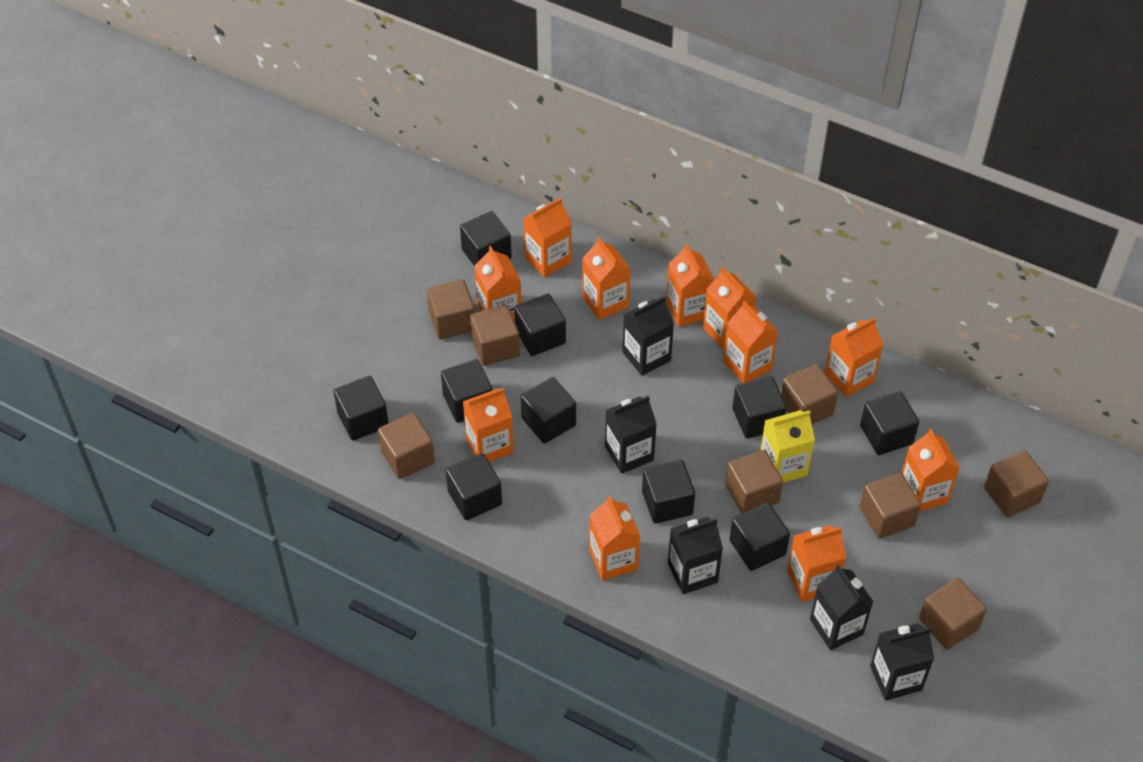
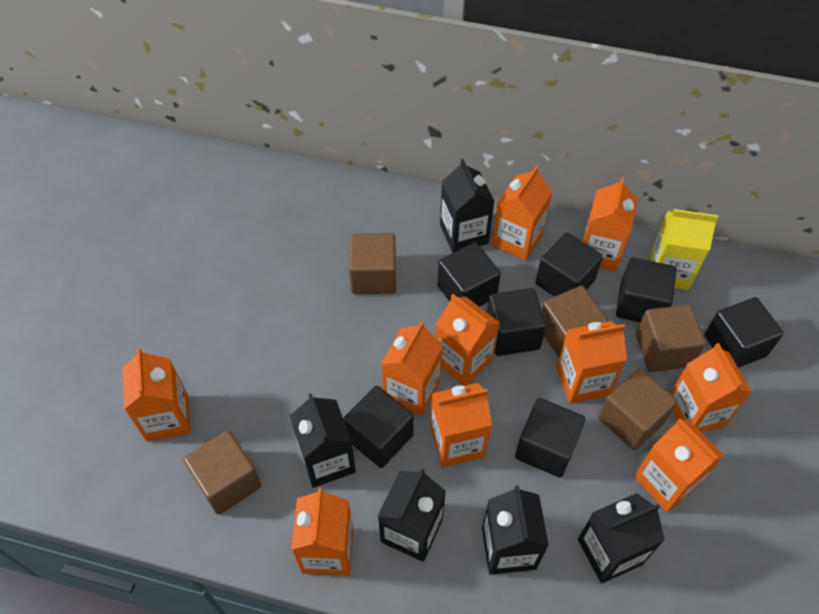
black cube: [334,376,389,441] [441,359,493,423] [446,453,502,520] [460,211,512,266] [514,294,566,356] [521,377,576,444] [642,460,695,524] [730,502,790,571] [732,377,787,439] [860,392,919,455] = 10 -> [343,386,414,468] [437,242,501,307] [487,288,546,356] [515,398,585,477] [535,233,603,297] [616,258,677,322] [704,297,784,368] = 7
brown cube: [378,413,435,479] [427,279,475,339] [470,305,520,366] [725,450,783,514] [781,364,838,424] [860,472,921,539] [919,578,987,650] [984,451,1049,517] = 8 -> [183,430,261,515] [349,233,396,294] [542,286,608,357] [598,369,677,450] [636,304,706,372] = 5
orange carton: [463,388,514,462] [474,246,521,321] [523,198,572,278] [582,237,631,320] [589,496,640,581] [666,244,714,327] [703,267,756,350] [723,301,778,383] [787,525,846,602] [825,317,883,397] [902,428,960,512] = 11 -> [123,348,191,442] [291,488,353,576] [381,321,443,416] [431,383,492,467] [436,294,500,386] [492,166,553,261] [556,321,627,404] [582,177,638,272] [634,419,724,512] [670,343,752,433] = 10

